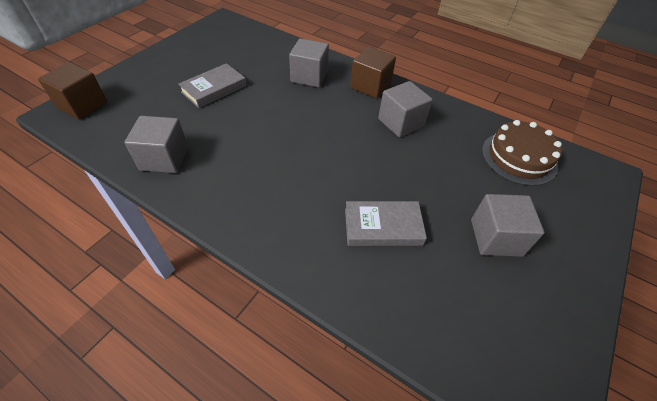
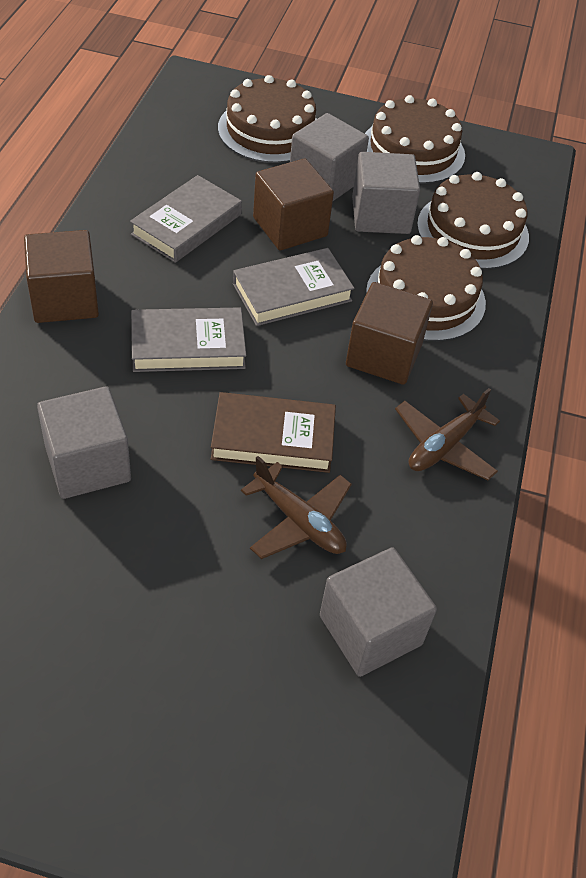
brown book: none = 0 -> [211,392,336,473] = 1
brown cake: [482,120,562,186] = 1 -> [218,75,316,163] [365,95,465,184] [366,235,486,341] [417,172,529,269] = 4
brown cube: [38,62,107,119] [350,47,396,98] = 2 -> [24,230,99,323] [253,159,334,251] [346,282,433,385] = 3
brown plane: none = 0 -> [241,456,352,559] [395,388,500,480] = 2
grey book: [178,63,246,108] [345,201,427,246] = 2 -> [130,175,242,263] [131,307,246,372] [233,248,354,326] = 3

